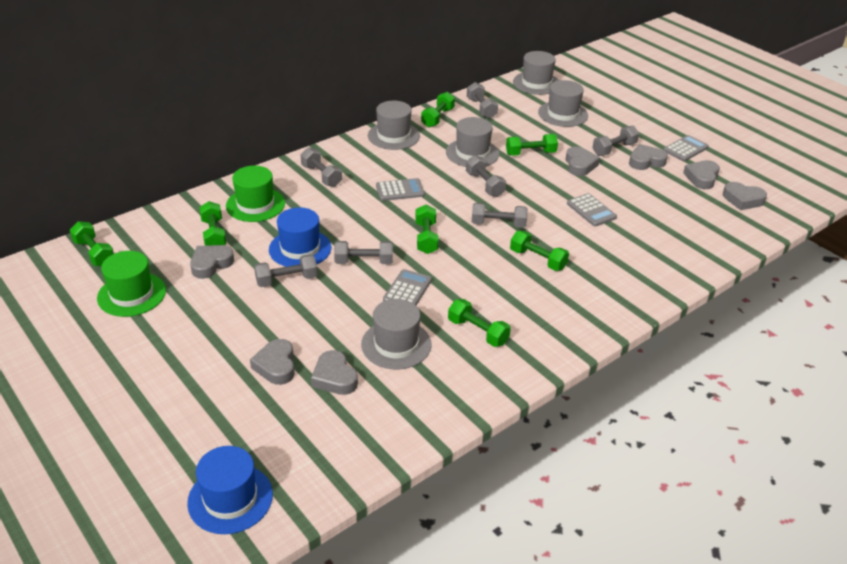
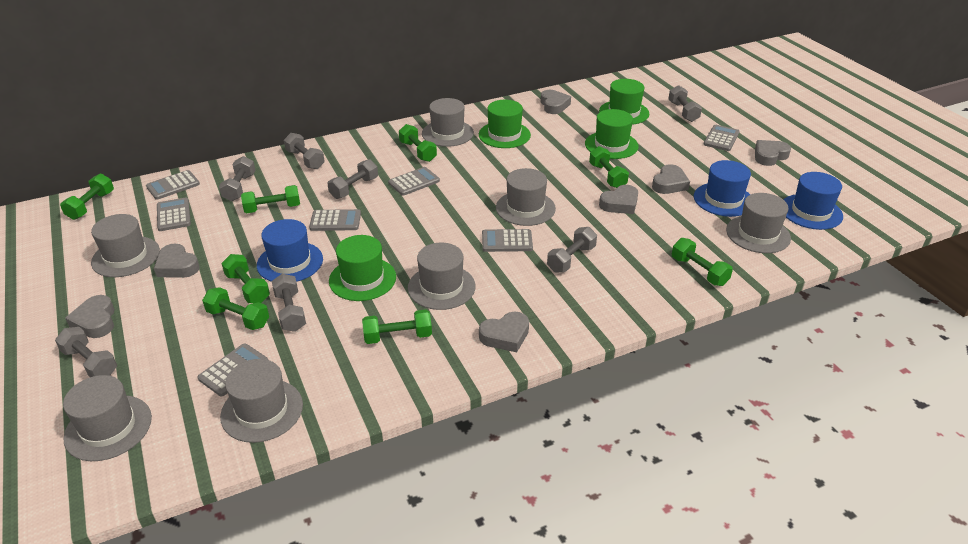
blue hat: [187,446,273,534] [269,207,331,267] = 2 -> [257,219,323,282] [694,160,751,217] [784,172,843,230] = 3
green dumbbell: [70,221,114,266] [199,201,226,246] [415,205,439,254] [421,92,455,127] [448,299,511,347] [506,134,558,156] [510,231,569,271] = 7 -> [60,174,114,220] [202,287,269,330] [222,254,270,303] [241,185,300,213] [362,310,432,344] [399,124,437,162] [589,146,629,188] [672,238,733,286] = 8
green hat: [97,251,166,317] [226,166,285,222] = 2 -> [329,235,396,301] [479,100,531,148] [585,109,639,159] [599,79,649,125] = 4
grey calculator: [376,178,425,201] [383,269,432,305] [567,193,617,226] [664,135,709,161] = 4 -> [146,170,200,200] [157,198,191,231] [197,343,268,396] [309,209,361,231] [388,167,440,196] [482,229,533,252] [703,125,740,151] = 7
grey hat: [361,299,431,369] [368,101,420,150] [446,117,499,167] [513,51,559,95] [538,80,588,127] = 5 -> [63,375,152,461] [91,214,160,277] [220,359,303,443] [408,243,476,310] [422,98,474,147] [496,168,556,226] [726,193,791,253] = 7

